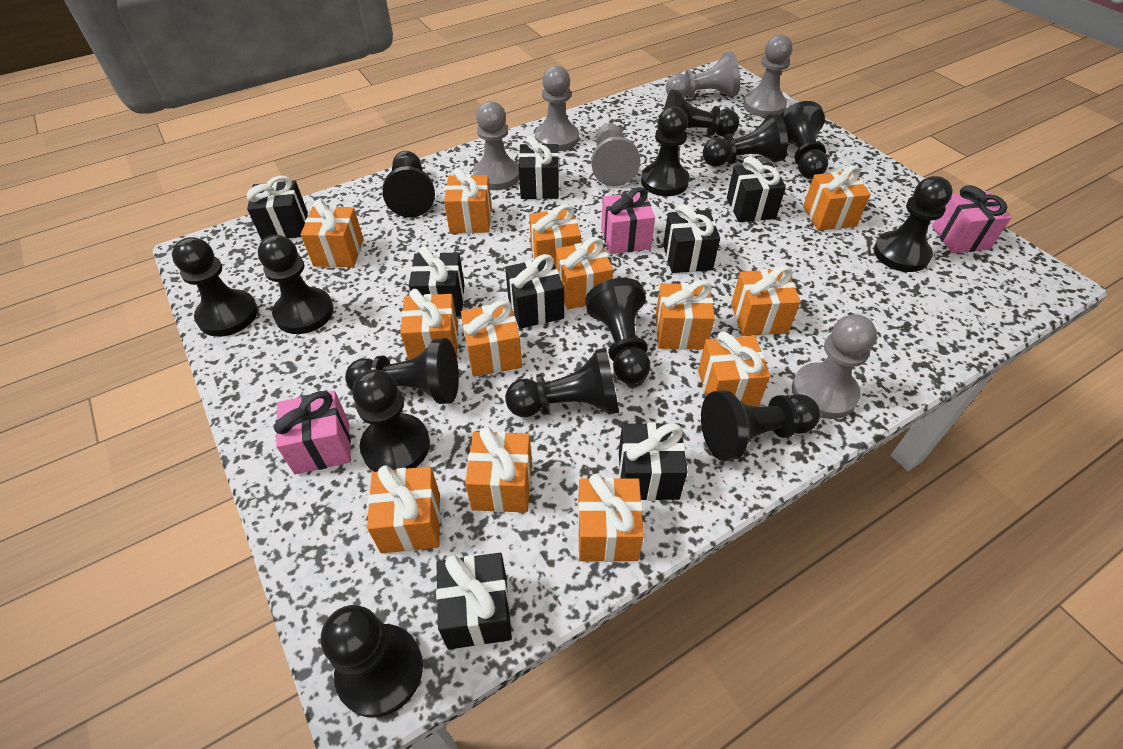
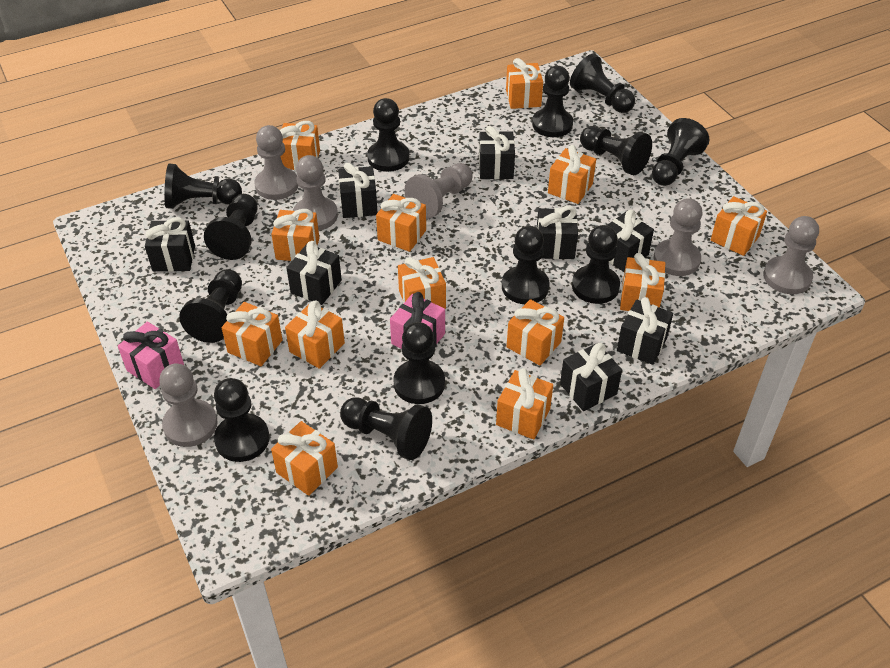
black pawn: [172,237,258,337] [258,235,334,334] [321,605,423,718] [345,338,459,404] [352,369,430,472] [383,151,435,217] [505,348,619,417] [585,278,651,384] [641,106,690,196] [664,89,739,137] [701,390,820,461] [703,112,788,167] [780,101,828,179] [874,176,953,272] = 14 -> [164,164,242,209] [179,269,242,343] [204,194,257,260] [214,378,269,462] [340,397,432,460] [367,98,409,172] [394,322,445,404] [502,226,549,304] [532,66,573,137] [570,53,635,113] [572,225,620,304] [580,126,652,175] [652,118,710,186] = 13
pink gift: [274,391,351,474] [601,187,655,254] [932,185,1011,253] = 3 -> [118,322,184,389] [390,292,445,349] = 2

